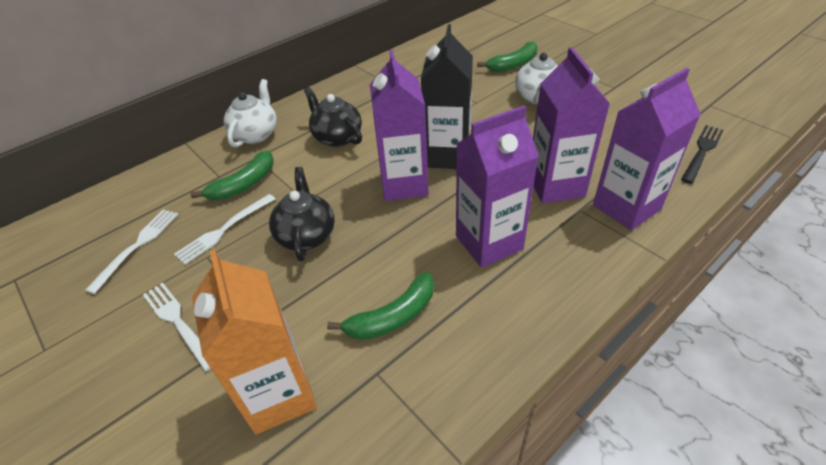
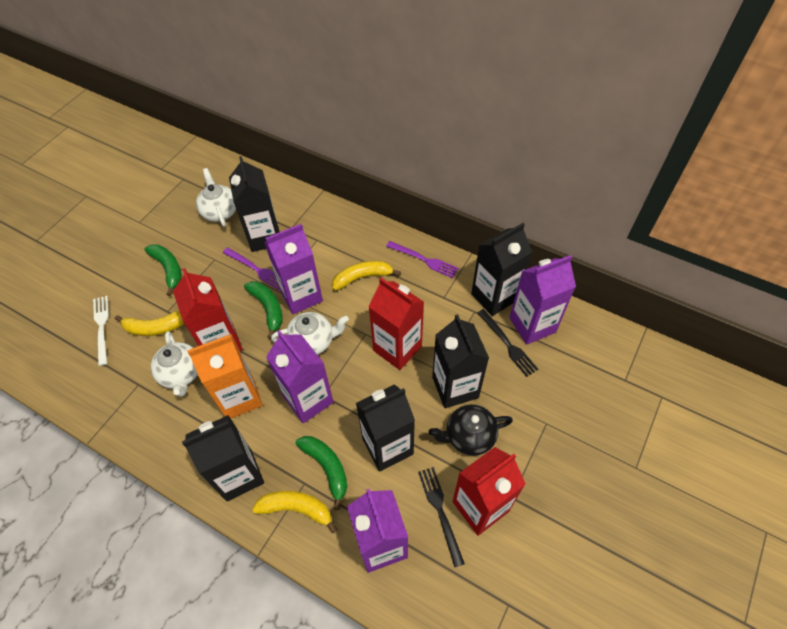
black carton: [421,24,473,169] = 1 -> [182,415,264,501] [229,156,280,252] [356,384,415,472] [432,314,489,408] [471,223,532,316] = 5
black fork: [681,125,724,184] = 1 -> [418,467,465,567] [477,309,538,377] = 2
black teapot: [269,167,335,261] [304,87,362,147] = 2 -> [429,404,513,456] = 1
purple fork: none = 0 -> [223,247,279,290] [386,241,459,278] = 2
red carton: none = 0 -> [173,268,243,351] [368,278,424,370] [452,447,526,536] = 3
white fork: [85,209,179,294] [143,283,211,371] [174,194,275,265] = 3 -> [93,296,109,366] = 1
white teapot: [224,79,277,148] [515,53,558,104] = 2 -> [151,331,198,397] [196,168,236,227] [271,312,349,355] = 3
yellow banana: none = 0 -> [115,311,184,336] [252,491,337,533] [332,261,401,291] = 3

